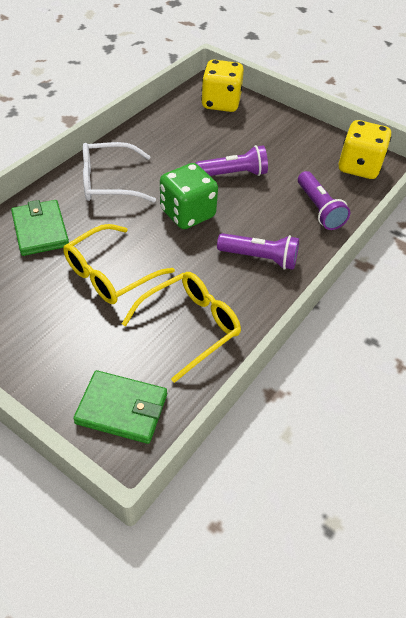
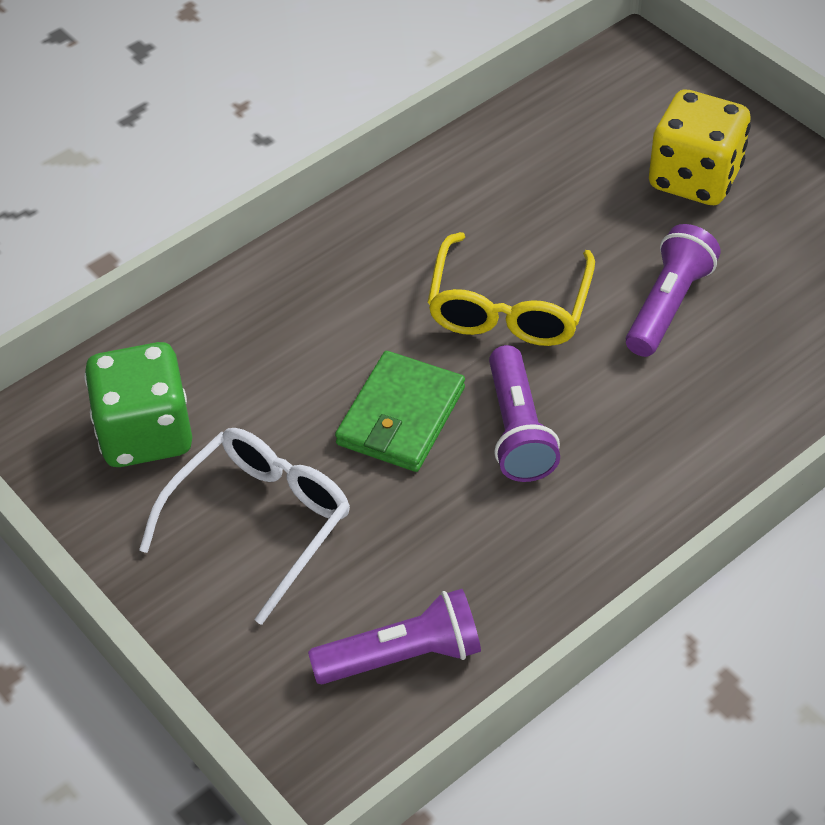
green wallet: [11,200,69,256] [73,370,167,444] = 2 -> [335,351,465,472] = 1
yellow dice: [201,60,244,112] [338,120,391,179] = 2 -> [649,89,751,205] = 1
yellow glasses: [63,224,175,304] [122,272,241,383] = 2 -> [428,232,595,346] = 1

